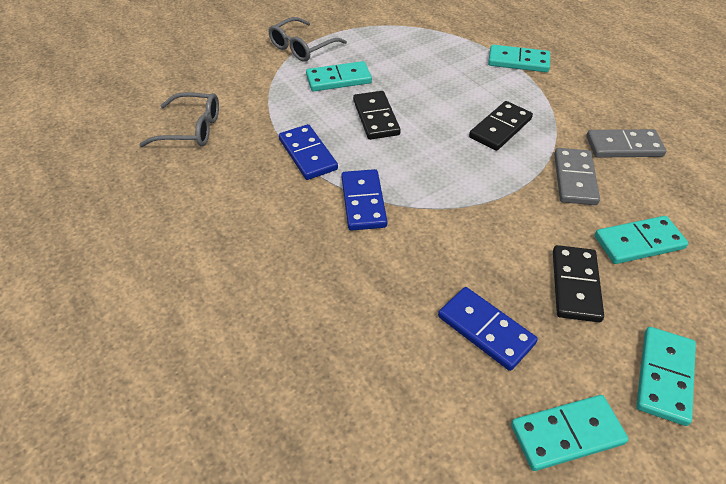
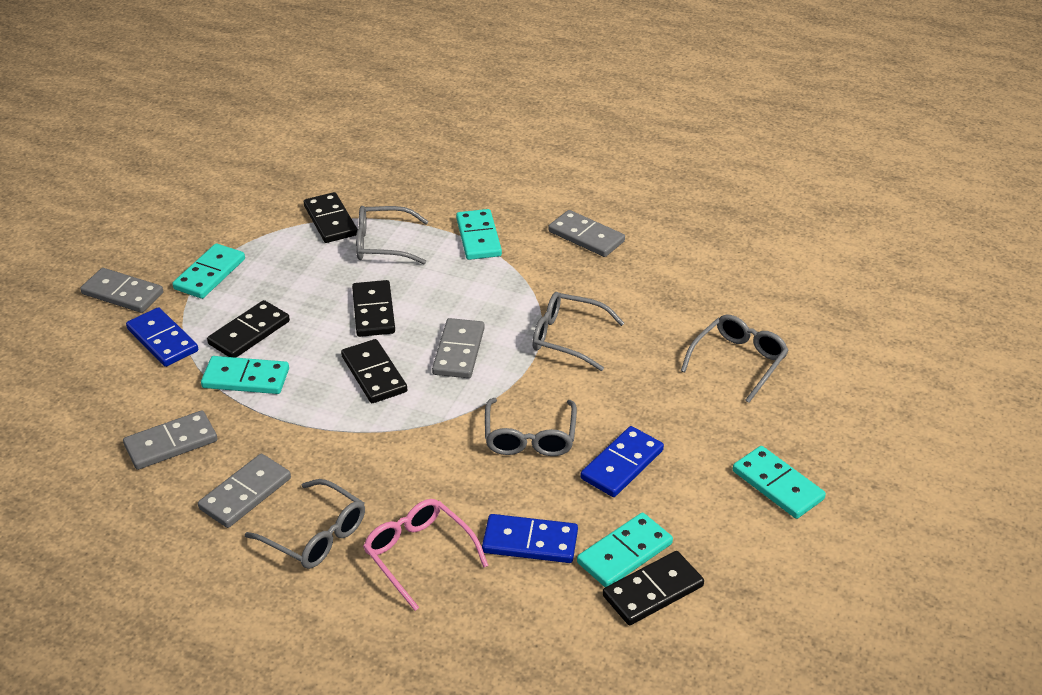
black domino: [353,91,401,140] [469,101,533,151] [553,245,604,322] = 3 -> [207,300,290,358] [304,192,358,243] [341,339,407,403] [352,280,395,337] [603,551,704,625] = 5
grey domino: [554,148,600,205] [587,129,666,158] = 2 -> [80,268,163,313] [123,410,217,470] [198,454,291,528] [432,318,485,378] [548,210,625,257] = 5
grey glasses: [139,92,219,147] [268,17,347,61] = 2 -> [245,479,365,569] [356,206,428,264] [485,398,577,456] [532,292,624,371] [681,315,789,403] = 5
pink glasses: none = 0 -> [363,499,488,611] = 1

